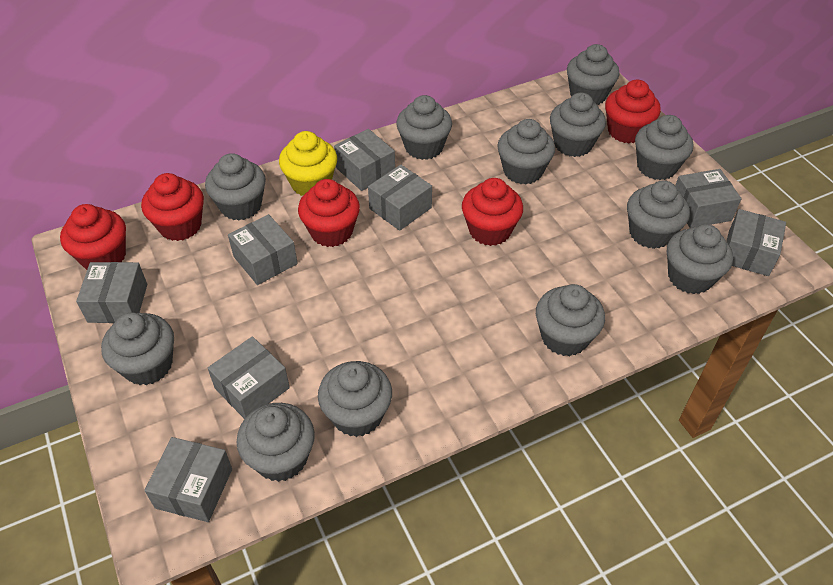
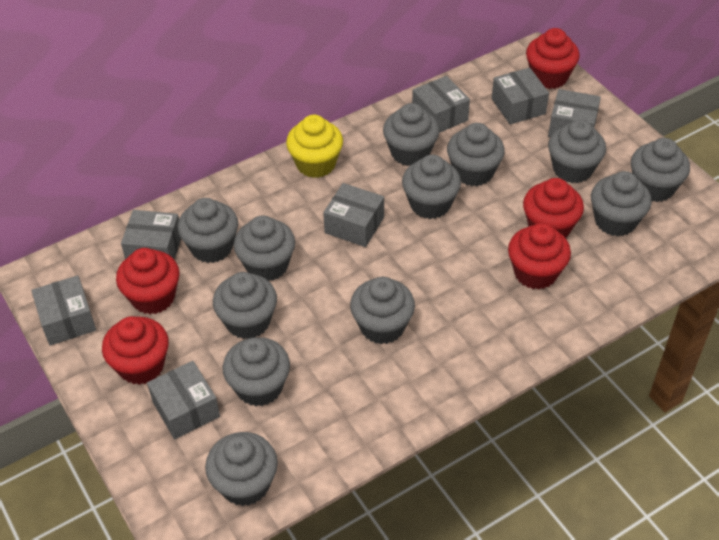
grey box: [76,262,147,323] [144,437,232,522] [208,336,290,419] [228,214,298,285] [334,129,395,191] [368,165,432,231] [675,169,742,228] [726,209,786,276] = 8 -> [31,275,96,346] [121,210,181,260] [147,361,220,439] [323,183,384,247] [412,76,470,133] [492,68,549,124] [548,89,601,137] = 7

